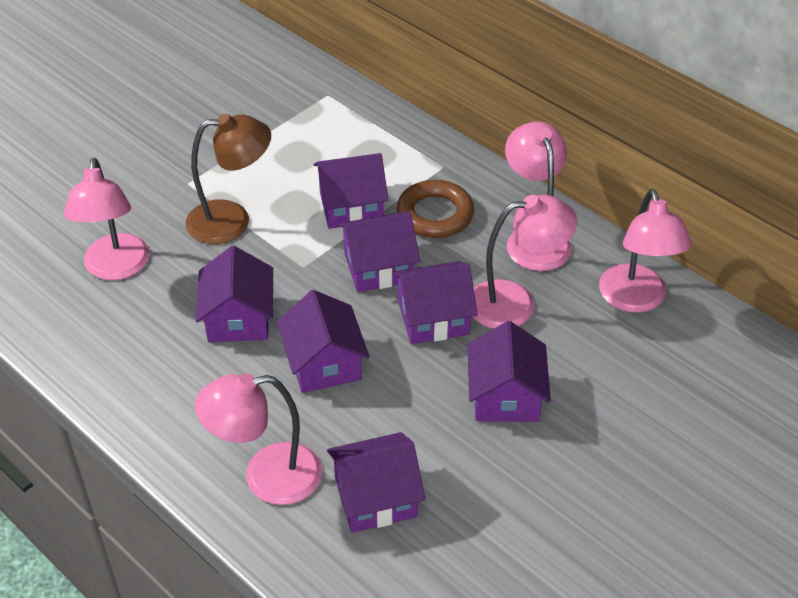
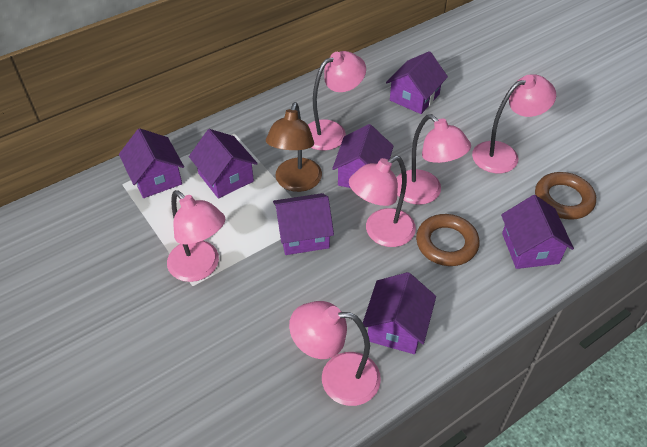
brown ring: [397,180,474,238] = 1 -> [416,214,480,266] [535,172,596,220] = 2
pink lamp: [64,158,150,280] [195,373,322,505] [473,195,577,329] [505,121,571,271] [599,189,692,312] = 5 -> [167,190,225,282] [289,301,381,406] [308,51,366,151] [349,156,416,247] [396,114,471,205] [472,74,556,173] = 6

